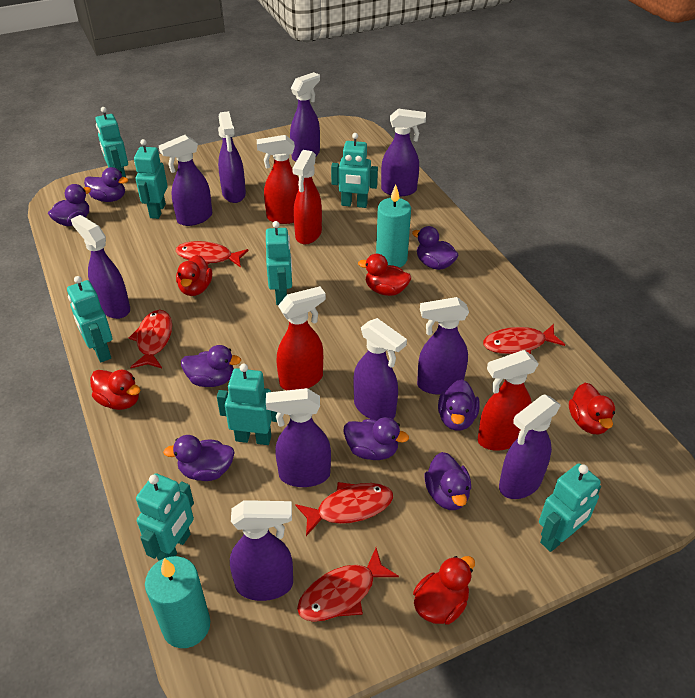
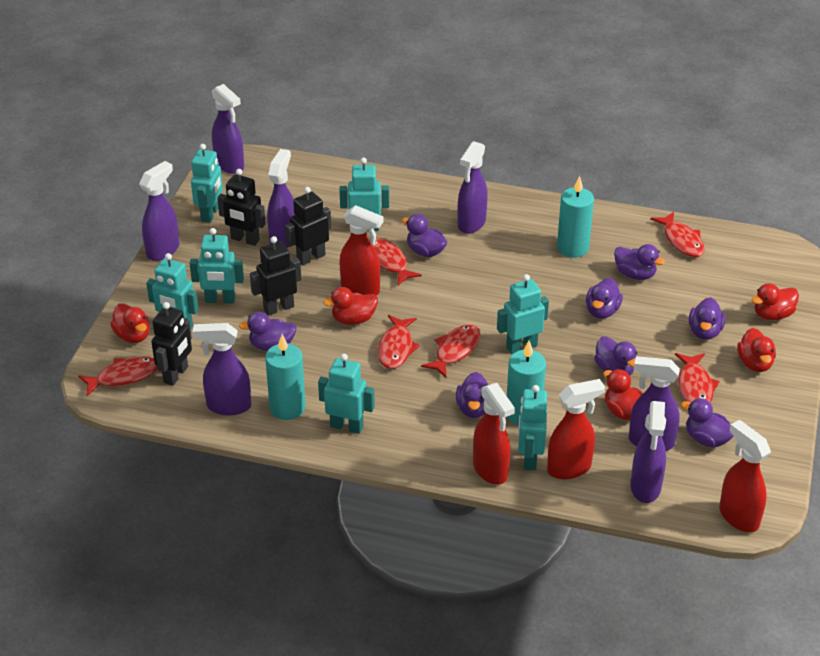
black robot: none = 0 -> [151,302,192,386] [217,169,266,246] [250,236,301,316] [285,187,331,266] = 4
purple spray bottle: [71,215,130,319] [159,135,212,226] [218,111,246,203] [230,500,293,601] [266,388,331,487] [290,72,320,162] [353,318,407,420] [381,109,426,196] [417,297,469,395] [499,394,561,499] = 10 -> [139,161,180,261] [192,323,251,415] [212,84,244,174] [267,149,295,248] [458,141,488,234] [629,356,680,451] [630,401,666,503] = 7
red fish: [129,310,172,368] [176,241,248,268] [295,482,393,536] [297,548,399,622] [483,324,565,354] = 5 -> [78,356,158,396] [369,238,422,285] [378,315,420,369] [421,324,480,378] [650,212,705,257] [675,353,720,403] = 6
turquoise candle: [145,556,210,648] [376,185,411,268] = 2 -> [265,334,306,420] [507,341,546,426] [557,176,594,258] = 3
turquoise robot: [67,276,112,362] [95,107,128,177] [134,139,168,219] [136,473,194,561] [217,364,278,445] [266,221,292,305] [331,133,378,208] [539,463,601,552] = 8 -> [146,253,199,328] [189,228,244,304] [191,144,223,223] [318,354,375,434] [340,157,389,231] [497,274,549,354] [518,385,547,470] = 7

